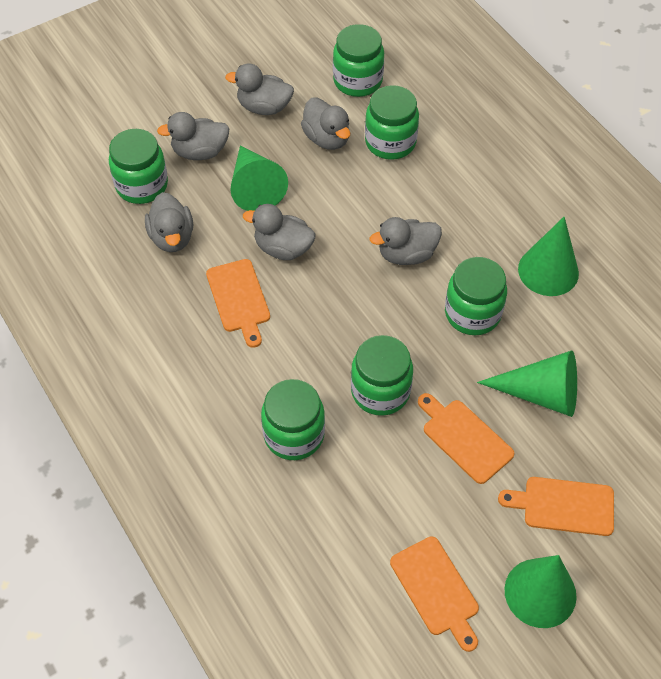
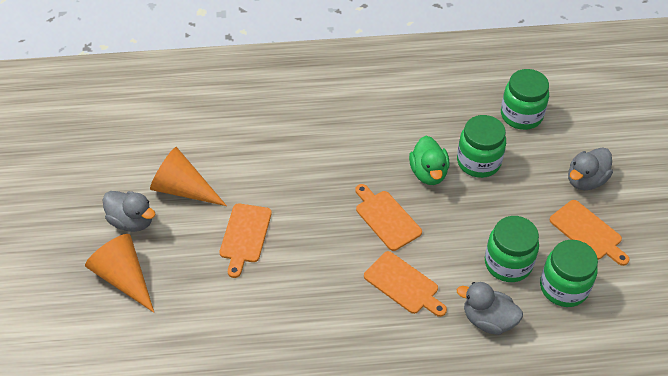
green cone: [230,145,288,211] [477,350,577,417] [505,555,576,628] [518,216,579,296] = 4 -> none = 0
green duck: none = 0 -> [409,136,449,185] = 1
green jar: [109,129,168,204] [261,379,325,460] [333,24,384,97] [351,335,413,416] [365,85,419,160] [445,257,507,335] = 6 -> [457,115,506,178] [485,216,539,282] [501,69,549,130] [540,240,598,307] = 4
grey duck: [145,192,193,252] [157,112,230,160] [225,64,294,115] [243,204,316,260] [301,98,350,150] [370,217,442,265] = 6 -> [103,191,155,232] [457,282,523,335] [568,147,613,190] = 3
orange cone: none = 0 -> [85,234,154,312] [150,147,227,206] = 2

